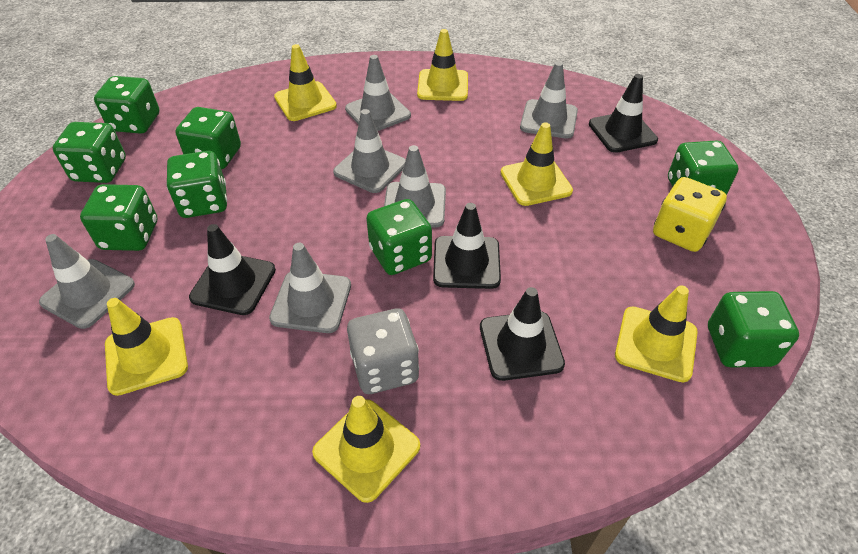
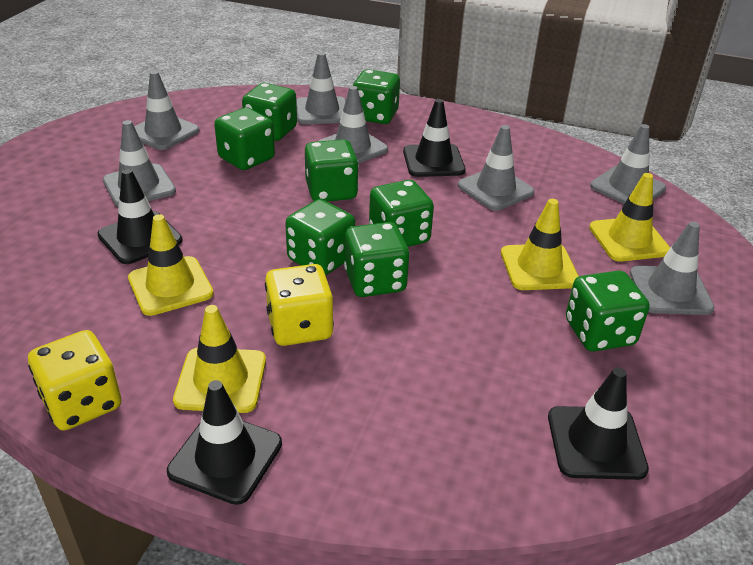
grey dice: [347,308,419,394] = 1 -> none = 0
grey traffic cone: [39,234,135,329] [269,243,351,333] [333,109,406,193] [345,55,411,131] [384,145,446,228] [520,61,578,139] = 6 -> [103,120,176,206] [134,71,199,150] [296,52,346,124] [319,86,388,163] [458,125,535,211] [590,124,666,204] [630,221,714,315] = 7
yellow dice: [653,177,727,252] = 1 -> [28,330,121,431] [265,264,334,346] = 2
yellow traffic cone: [105,298,188,396] [274,44,337,121] [312,396,420,503] [417,29,468,101] [501,122,573,206] [615,286,698,382] = 6 -> [128,214,214,316] [173,305,266,413] [501,199,579,290] [589,173,670,261] = 4

